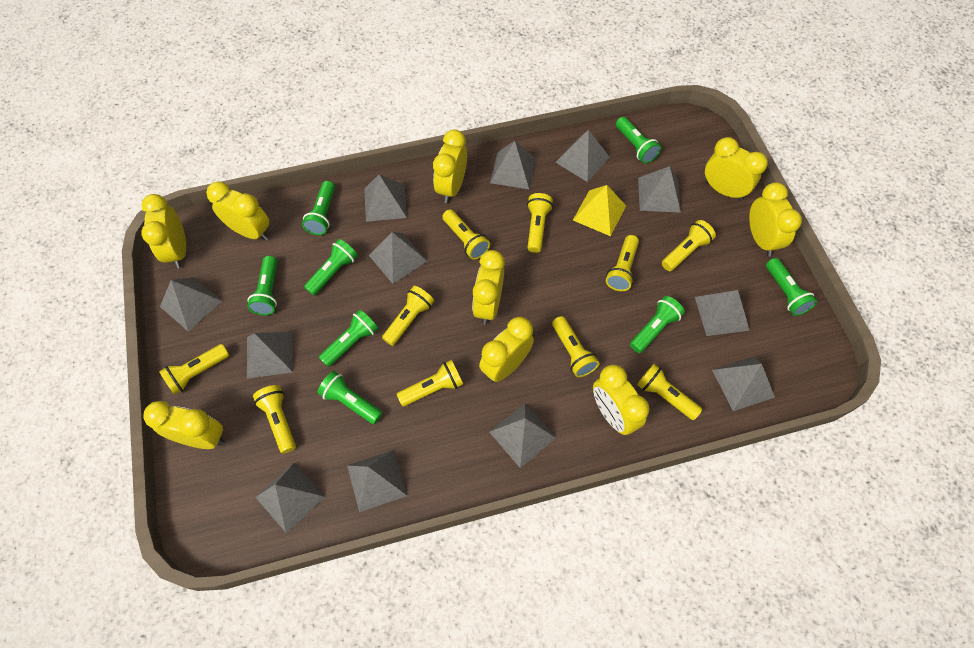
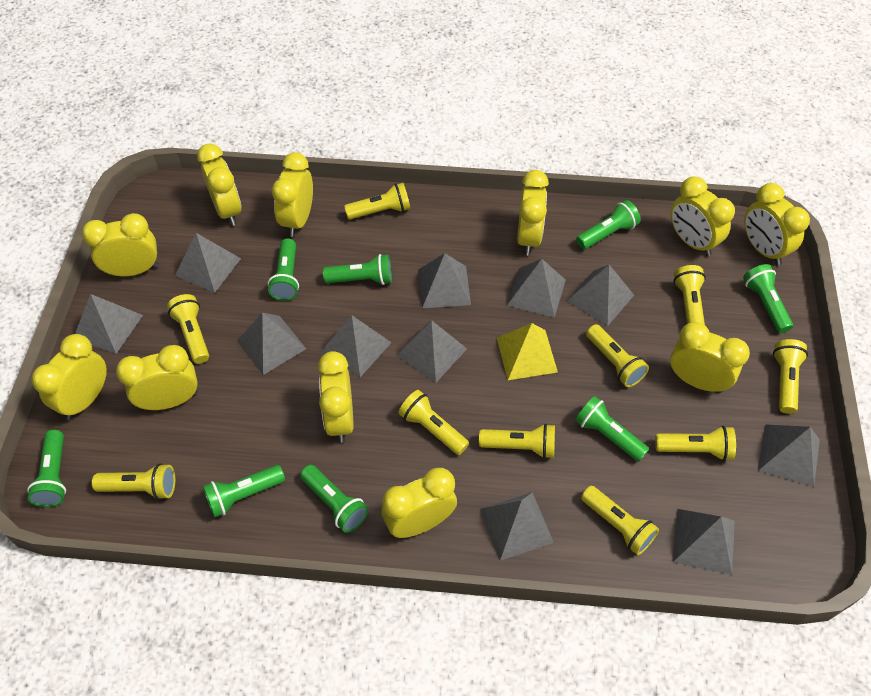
grey pyramid: [160,277,222,332] [247,331,293,378] [256,462,325,533] [347,450,407,512] [364,175,407,222] [369,232,427,284] [489,403,556,468] [490,141,536,189] [556,130,610,182] [638,166,681,213] [695,290,750,336] [712,357,775,411] = 12 -> [75,294,143,354] [175,233,241,293] [237,313,306,375] [321,315,392,377] [396,320,467,383] [419,253,471,308] [480,492,554,560] [507,259,566,318] [567,265,634,327] [673,509,735,575] [758,424,820,487] = 11
yellow clock: [141,194,186,268] [143,401,225,449] [206,181,269,241] [433,129,467,203] [472,250,505,325] [479,317,534,382] [593,364,650,435] [705,137,768,201] [749,182,802,257] = 9 -> [31,334,107,420] [82,213,159,276] [116,345,198,410] [197,143,242,226] [272,152,313,237] [318,351,354,443] [382,468,457,538] [517,170,549,255] [670,322,750,393] [671,176,735,256] [744,183,810,265] = 11

